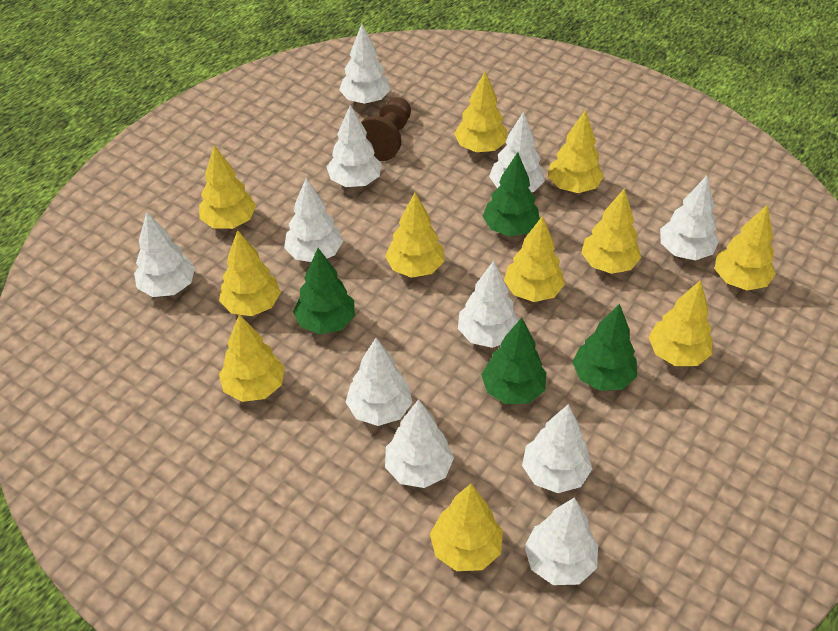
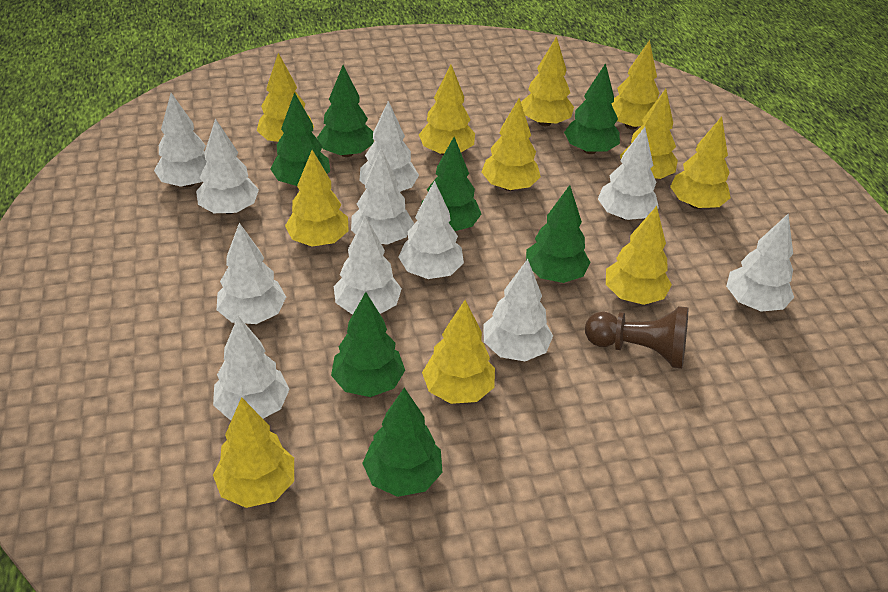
green tree: [293,248,355,334] [481,318,547,404] [482,152,540,237] [572,304,637,391] = 4 -> [270,92,330,186] [317,65,374,157] [331,292,405,397] [362,387,443,497] [421,137,481,231] [526,185,591,283] [564,63,620,154] = 7

